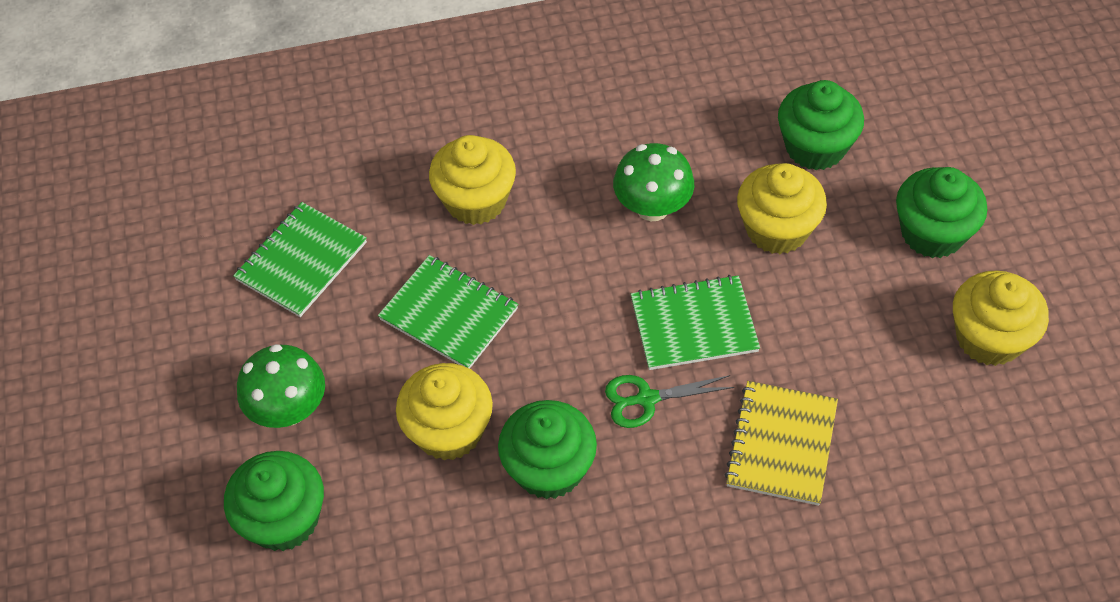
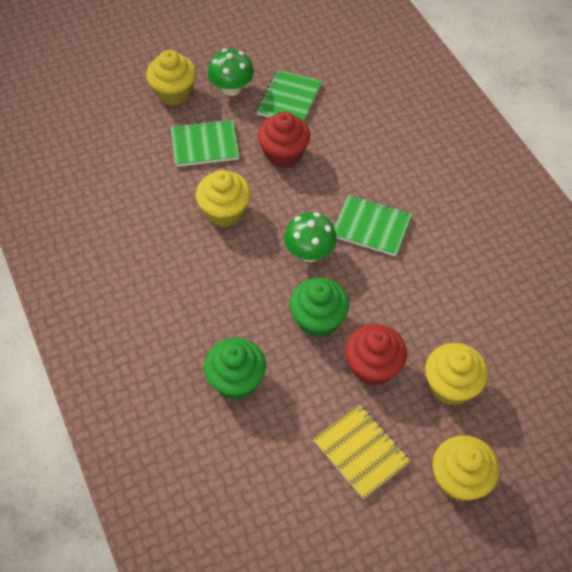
green cupcake: [224,451,324,551] [498,400,597,499] [778,80,864,170] [896,167,987,258] = 4 -> [204,337,266,400] [289,278,349,338] = 2
green scissors: [605,375,734,428] = 1 -> none = 0
red cupcake: none = 0 -> [258,112,310,168] [345,324,407,386] = 2

